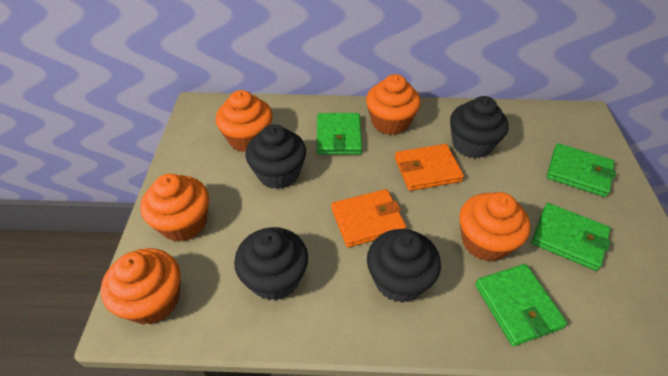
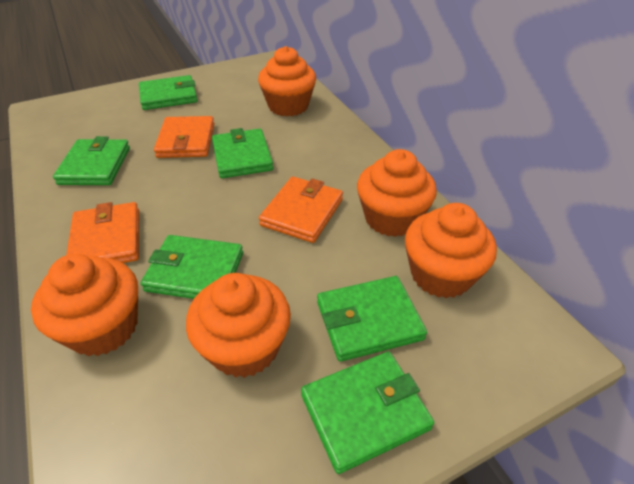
black cupcake: [234,227,308,301] [245,124,306,189] [367,229,441,303] [450,96,509,159] = 4 -> none = 0
green wallet: [317,113,362,155] [475,264,567,346] [531,203,611,271] [547,143,616,197] = 4 -> [53,136,130,185] [139,75,197,110] [141,235,243,299] [212,128,273,178] [301,351,434,474] [317,276,427,362] = 6
orange wallet: [331,189,406,247] [395,144,464,191] = 2 -> [66,202,139,263] [154,116,214,158] [259,177,343,243] = 3

